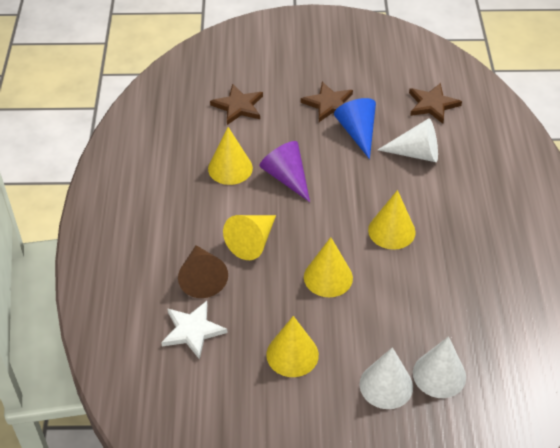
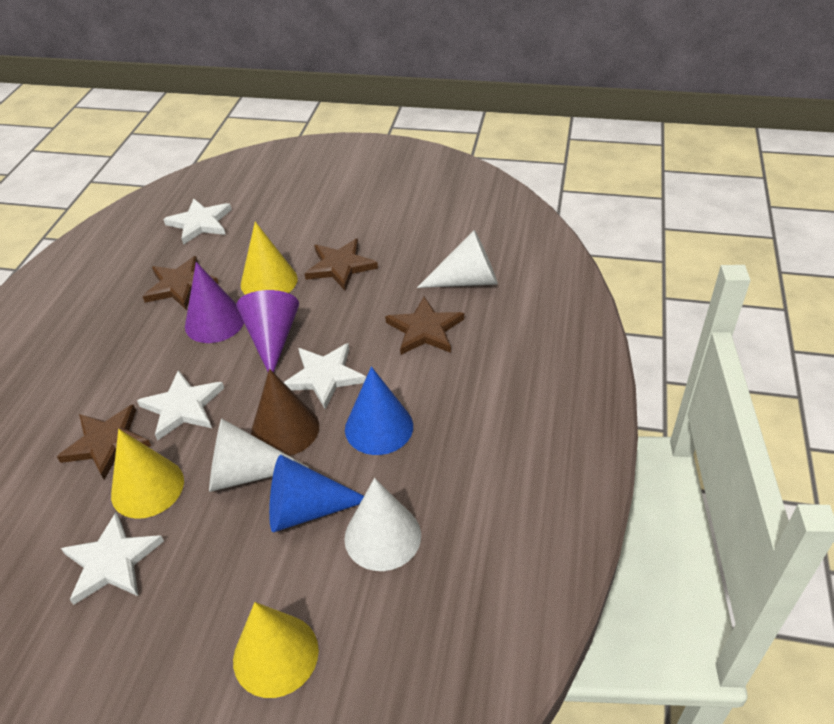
blue cone: [334,98,376,159] = 1 -> [269,455,364,533] [345,366,413,455] = 2
brown star: [210,84,263,125] [301,82,353,122] [409,83,462,124] = 3 -> [57,404,151,480] [142,256,219,309] [304,239,378,290] [385,296,464,355] = 4
purple cone: [260,141,310,202] = 1 -> [185,262,244,343] [236,290,299,373] = 2
white star: [161,301,227,360] = 1 -> [61,512,164,605] [137,370,224,441] [163,199,232,245] [284,343,366,409] = 4
yellow cone: [208,127,253,185] [223,215,276,260] [266,316,319,377] [304,237,353,297] [368,190,416,250] = 5 -> [111,429,184,519] [233,602,319,698] [241,222,298,295] = 3

